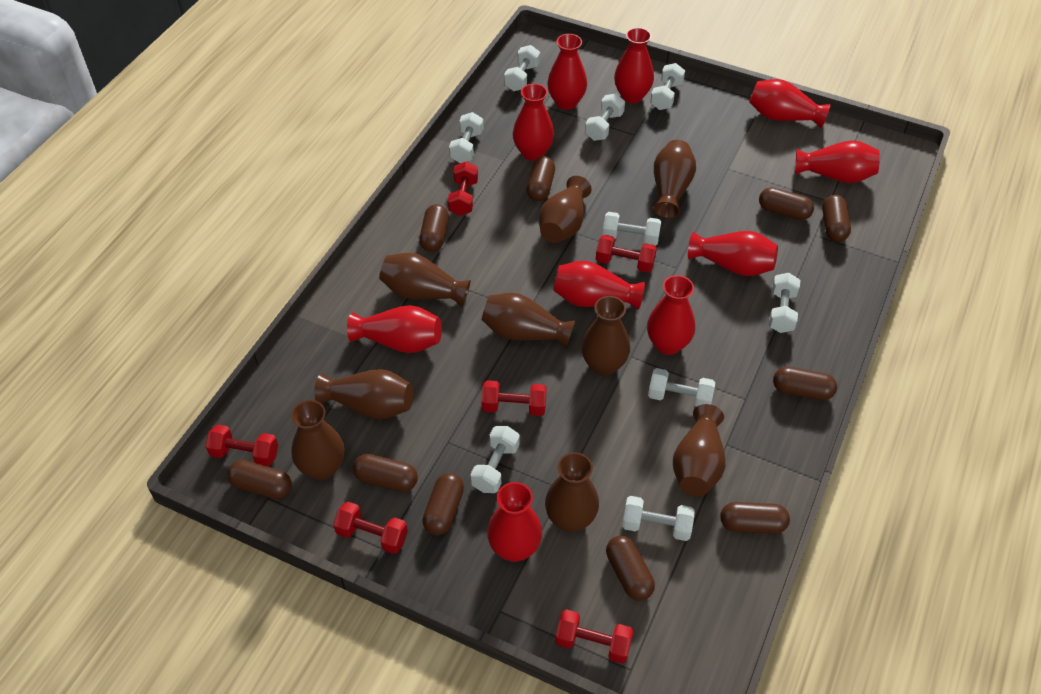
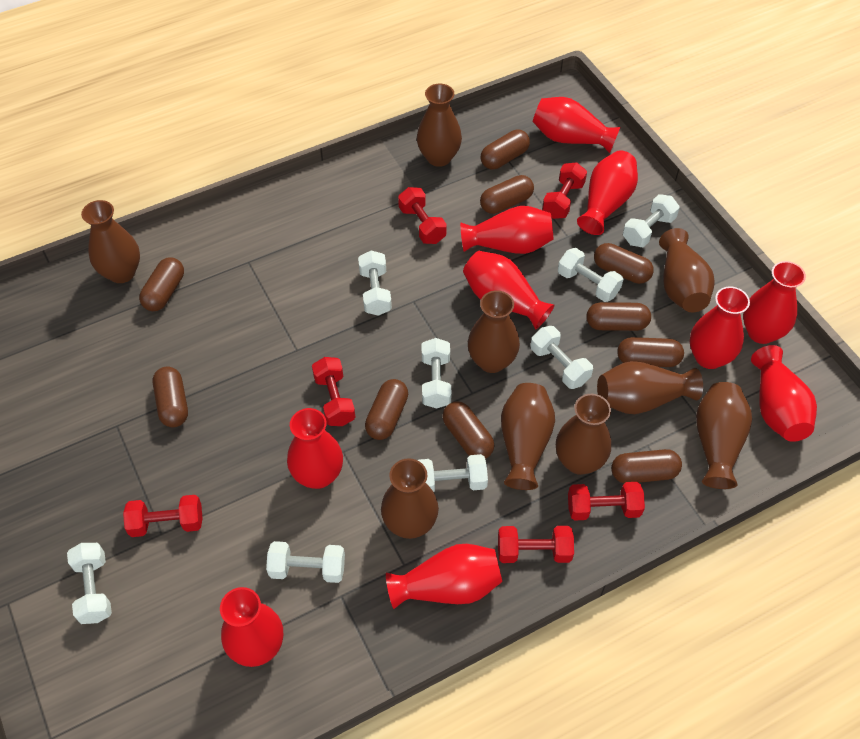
white dumbbell: [449,112,483,163] [470,426,520,493] [504,45,540,91] [585,93,625,141] [602,212,661,246] [622,496,695,541] [648,368,715,407] [650,63,685,110] [769,273,800,333] = 9 -> [67,543,112,624] [266,541,345,583] [358,251,392,316] [418,454,488,492] [422,338,451,408] [531,326,593,389] [558,248,623,302] [623,194,680,247] = 8

